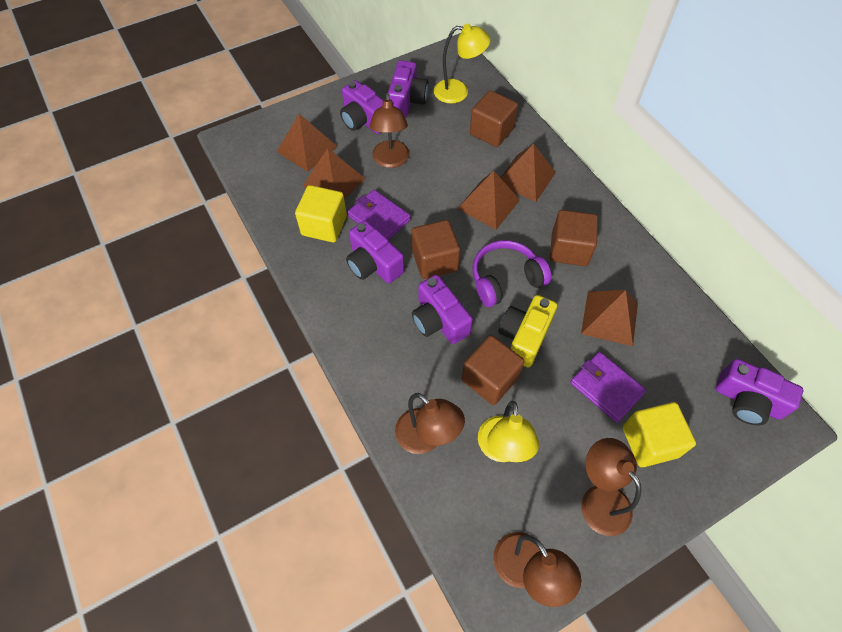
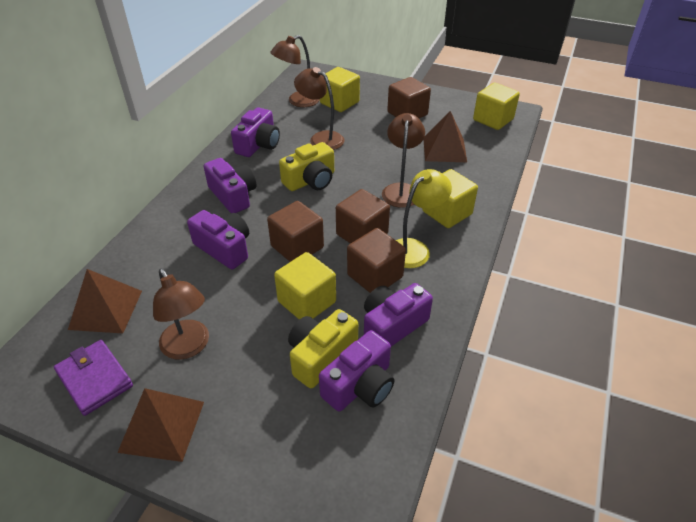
brown pyramid: [277,114,338,172] [303,148,365,200] [457,171,520,230] [500,144,556,202] [581,290,638,346] = 5 -> [68,269,142,333] [117,388,204,462] [423,111,467,162] = 3
purple headphones: [472,240,551,307] = 1 -> none = 0
purple wallet: [348,190,411,240] [570,352,647,423] = 2 -> [54,340,133,416] = 1
yellow camera: [498,295,557,367] = 1 -> [279,142,334,191] [288,309,358,388] = 2
yellow cube: [295,185,347,243] [623,402,696,467] = 2 -> [274,252,336,320] [320,67,360,112] [422,169,478,228] [473,82,520,130] = 4
yellow lamp: [434,24,491,104] [478,401,539,462] = 2 -> [396,169,452,268] = 1

